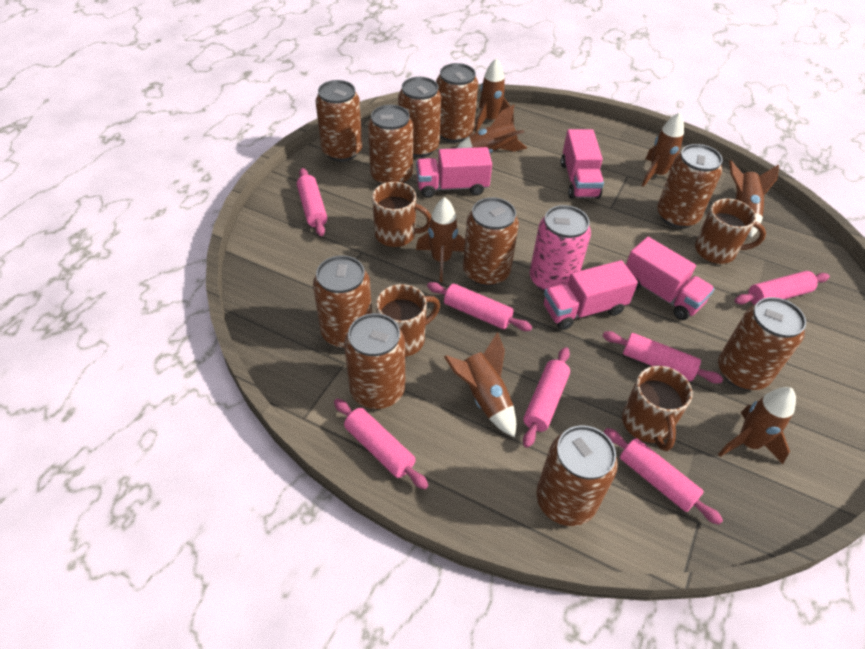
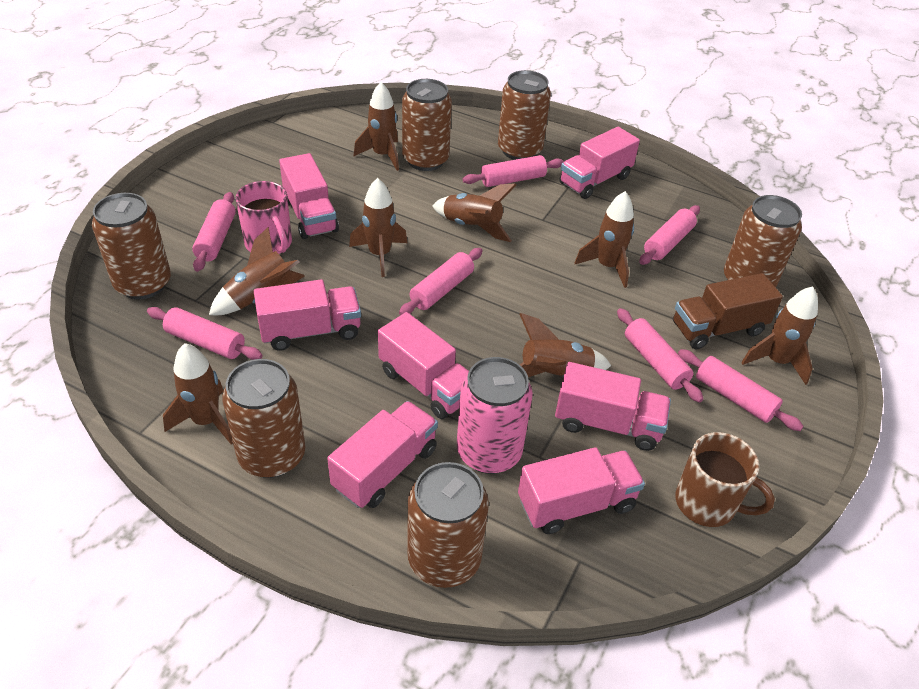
brown can: [313,256,372,349] [316,80,362,161] [344,313,405,409] [368,105,413,185] [398,77,442,157] [436,63,478,142] [463,197,519,286] [536,425,618,526] [657,144,723,228] [718,297,806,390] = 10 -> [92,193,171,299] [222,359,305,478] [402,79,452,171] [408,462,489,588] [498,70,551,160] [724,195,802,287] = 6
brown mug: [372,182,431,247] [376,284,440,357] [622,366,692,451] [695,198,766,264] = 4 -> [675,432,775,527] = 1
brown rocket: [416,197,465,282] [444,332,516,437] [457,105,527,153] [475,58,514,132] [642,112,684,187] [718,387,796,464] [729,160,779,238] = 7 -> [163,343,233,445] [209,227,305,315] [349,178,407,277] [354,82,399,171] [432,183,516,242] [519,313,611,377] [575,191,634,288] [741,286,818,385] = 8
brown truck: none = 0 -> [673,273,783,349] = 1
pink mug: none = 0 -> [235,181,292,254] = 1
pink truck: [416,147,492,198] [544,260,638,330] [561,129,604,199] [626,237,715,320] = 4 -> [254,279,361,351] [279,153,339,239] [327,401,438,508] [378,312,469,419] [518,447,645,534] [555,362,671,451] [559,127,640,199] = 7

